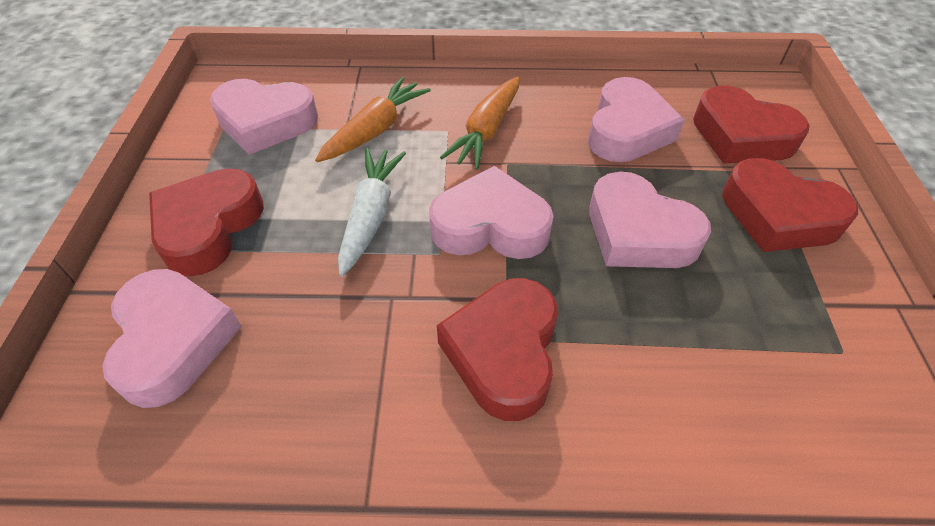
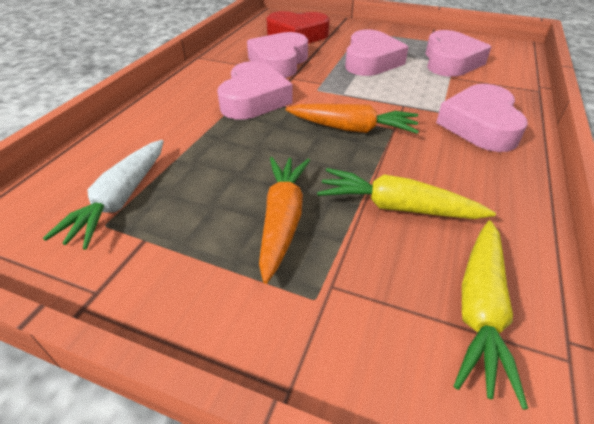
red heart: [149,168,264,277] [437,278,558,421] [693,86,810,164] [722,158,858,252] = 4 -> [266,11,330,44] = 1
yellow carrot: none = 0 -> [317,168,496,219] [454,221,528,410] = 2

